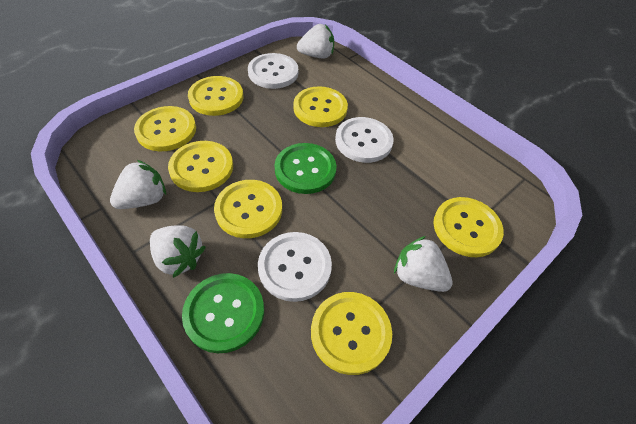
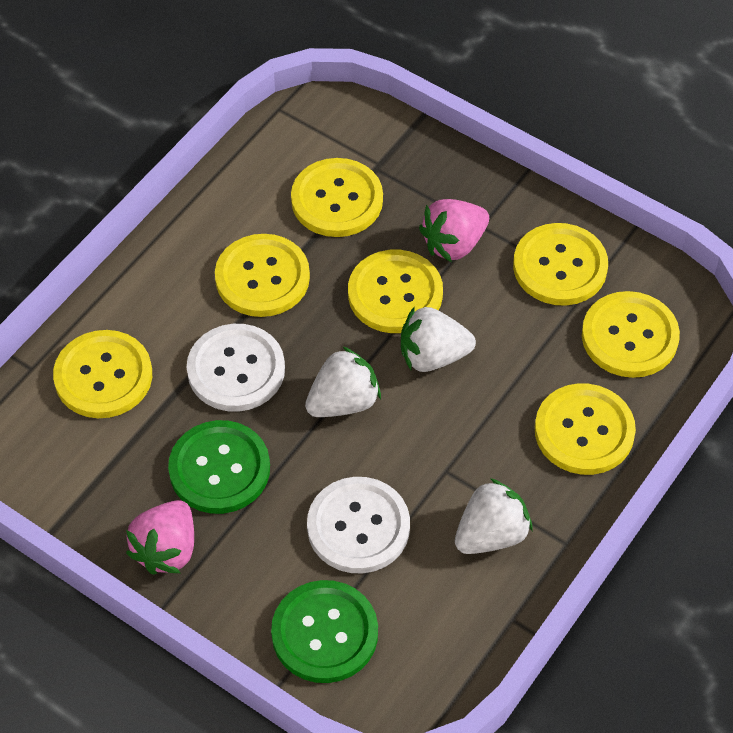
pink strawberry: none = 0 -> [126,500,194,575] [419,199,489,262] = 2
white button: [248,53,298,89] [258,232,332,302] [335,117,394,163] = 3 -> [187,324,285,412] [307,477,410,573] = 2
white strawberry: [110,160,166,209] [150,226,206,278] [297,24,334,58] [394,236,453,292] = 4 -> [305,346,381,417] [401,306,476,372] [455,478,533,554] = 3

